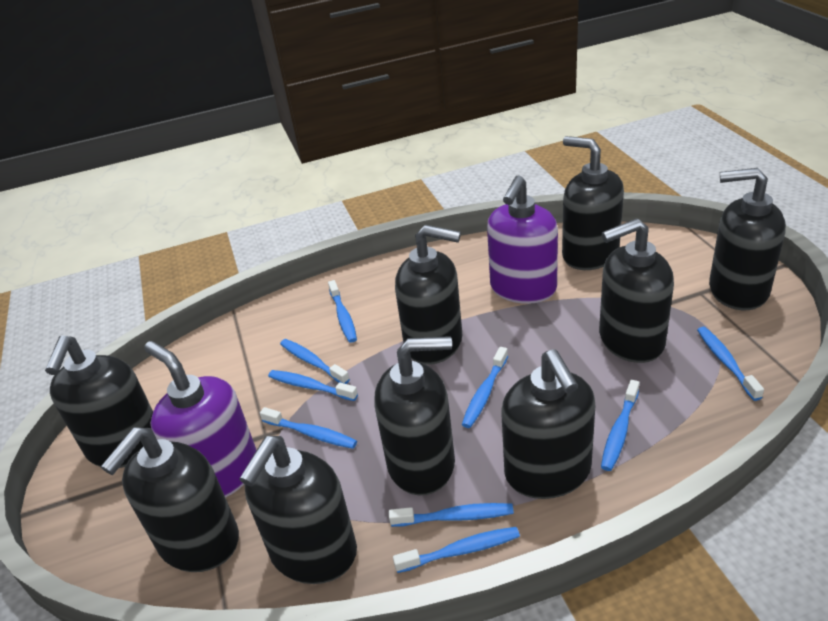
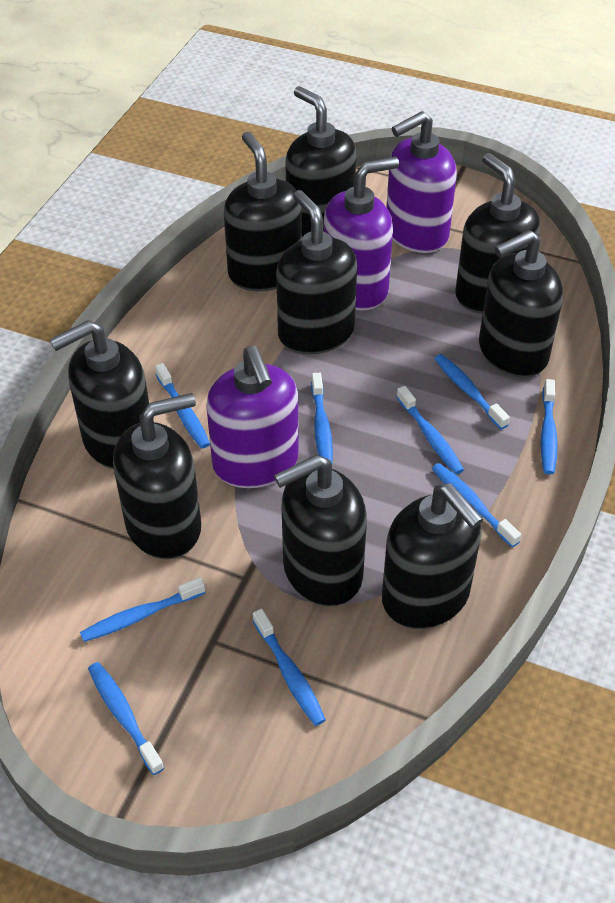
purple soap dispenser: [144,341,257,498] [487,176,558,304] = 2 -> [206,346,299,488] [324,157,399,310] [386,111,457,253] = 3

